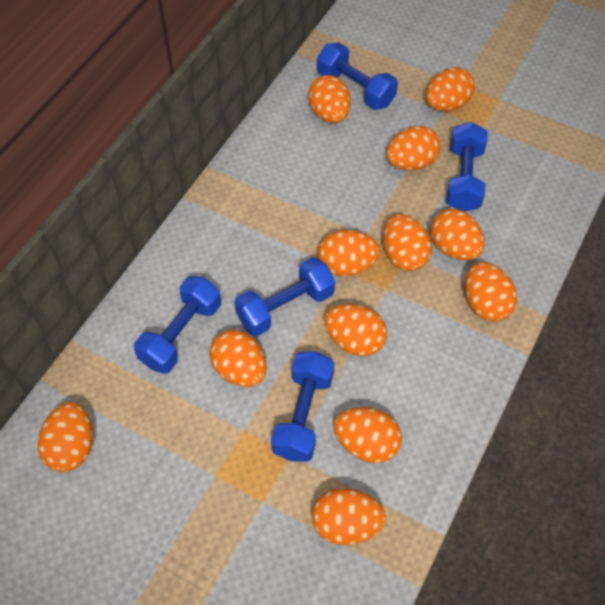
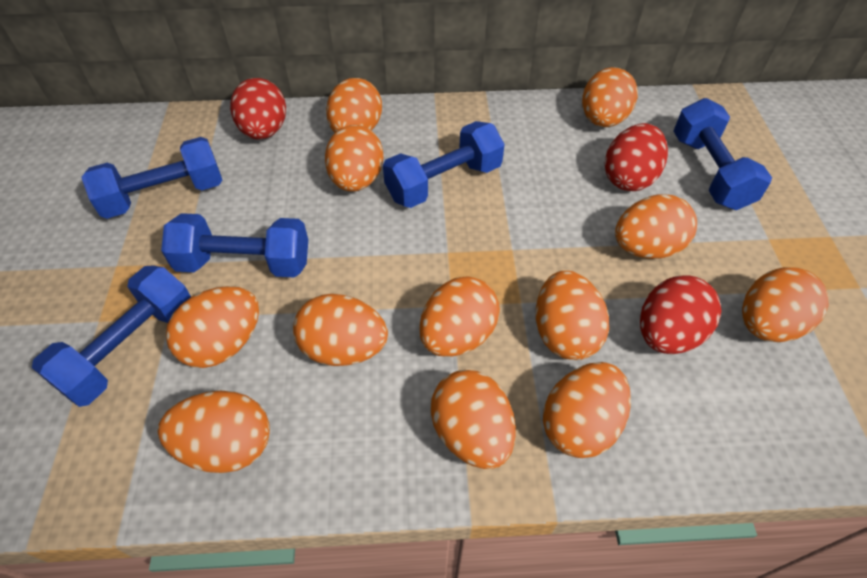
red egg: none = 0 -> [230,78,286,140] [605,123,668,191] [640,275,721,354] = 3

